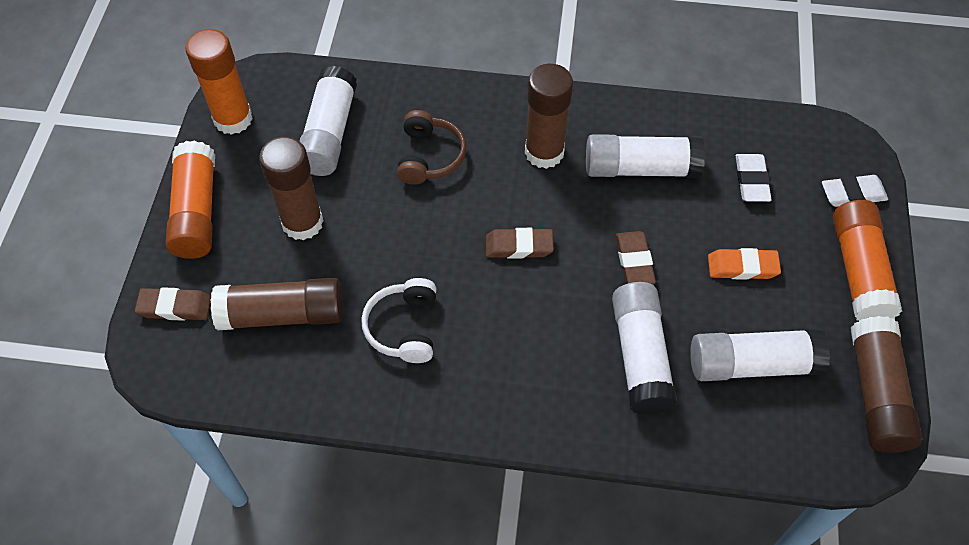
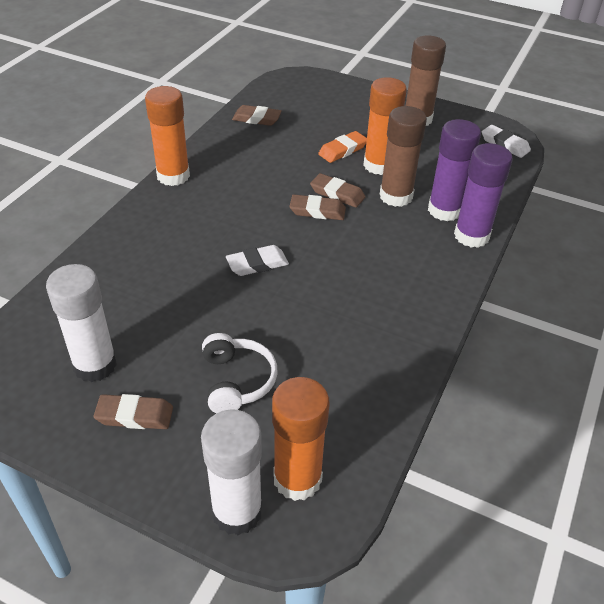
brown eraser: [135,287,211,321] [486,228,554,259] [616,231,656,284] = 3 -> [94,394,173,429] [232,105,282,126] [289,194,346,220] [310,173,365,208] = 4
brown glue stick: [211,278,343,330] [259,137,324,240] [525,64,573,169] [851,316,922,453] = 4 -> [380,106,427,207] [406,35,446,126] = 2
brown headphones: [397,110,466,185] = 1 -> none = 0
purple glue stick: none = 0 -> [428,119,481,221] [454,143,512,248] = 2
white glue stick: [300,66,357,176] [586,134,705,178] [612,282,677,415] [690,329,830,381] = 4 -> [46,264,117,382] [201,409,263,535] = 2

